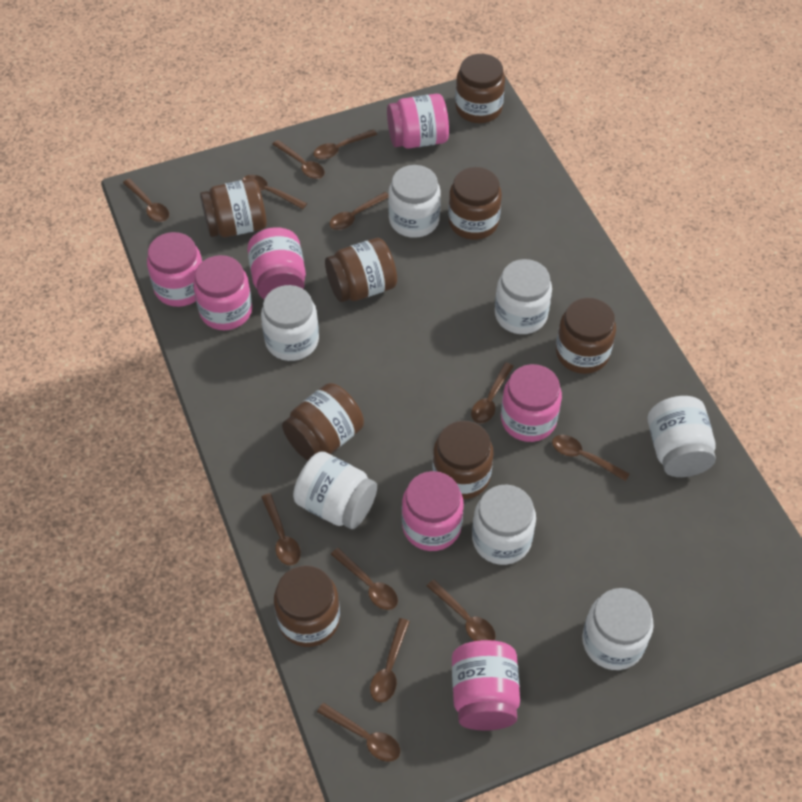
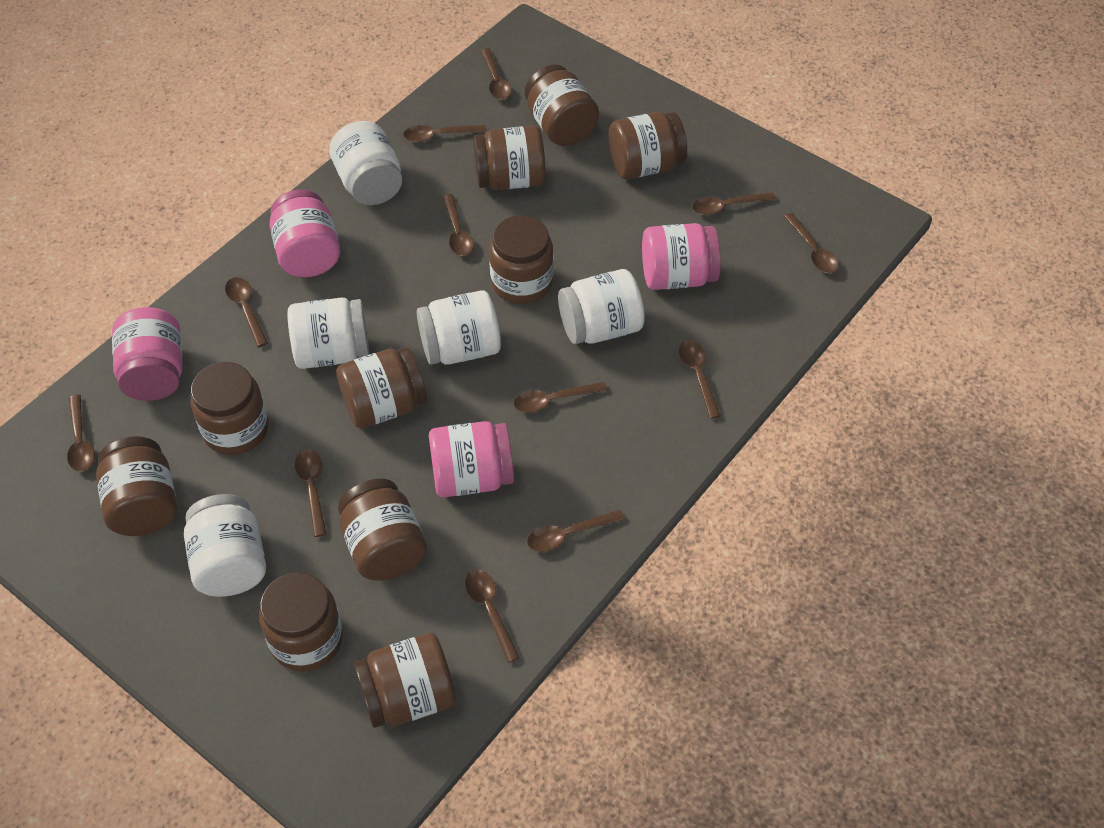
brown jar: [200,178,267,237] [274,565,340,647] [282,383,364,460] [325,238,397,302] [432,421,494,499] [448,167,502,240] [455,54,505,123] [556,298,616,374] = 8 -> [96,436,177,536] [191,362,269,455] [259,572,343,672] [336,347,427,429] [338,479,427,581] [354,633,456,728] [473,126,546,190] [489,216,553,304] [525,64,599,146] [608,112,687,180] = 10
pink jar: [147,232,203,307] [193,255,252,330] [247,227,306,299] [387,94,449,149] [402,471,464,551] [452,640,520,731] [501,364,562,442] = 7 -> [112,307,183,401] [269,190,340,277] [429,421,514,497] [642,223,721,290] = 4
white jar: [261,285,319,361] [293,451,377,529] [388,165,441,238] [472,485,536,565] [495,259,552,334] [582,588,654,670] [648,396,716,477] = 7 -> [184,494,266,597] [287,298,369,369] [329,121,402,205] [417,290,501,365] [558,269,645,344] = 5

